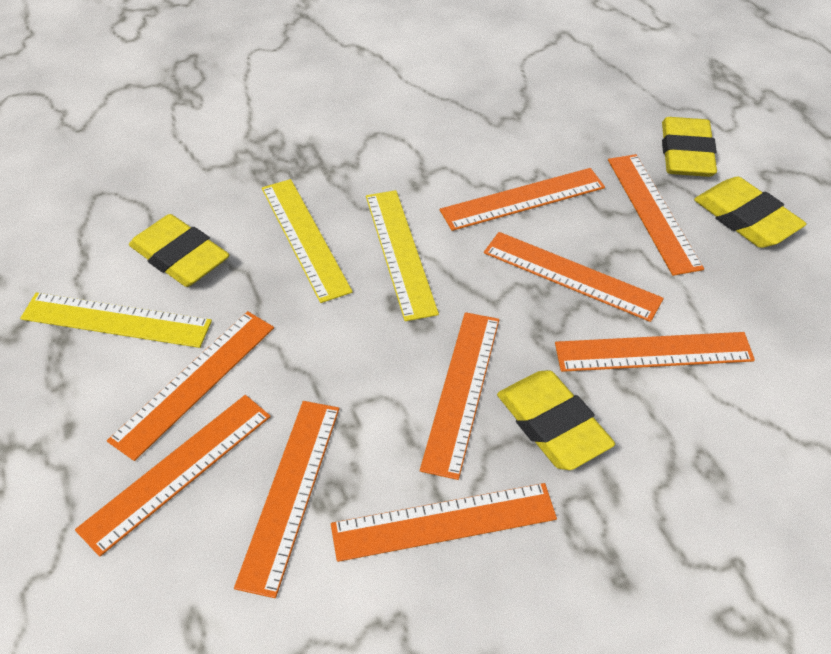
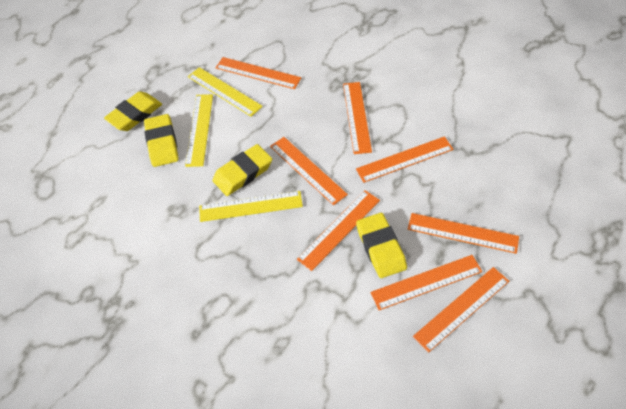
orange ruler: [75,395,271,556] [107,311,274,461] [234,401,339,598] [331,483,557,562] [420,312,499,480] [440,168,605,231] [484,232,664,322] [555,332,755,372] [608,154,704,276] = 9 -> [216,57,301,89] [270,137,348,205] [297,190,380,271] [343,82,372,154] [356,136,453,183] [370,255,482,311] [408,213,519,254] [413,267,509,353] = 8

